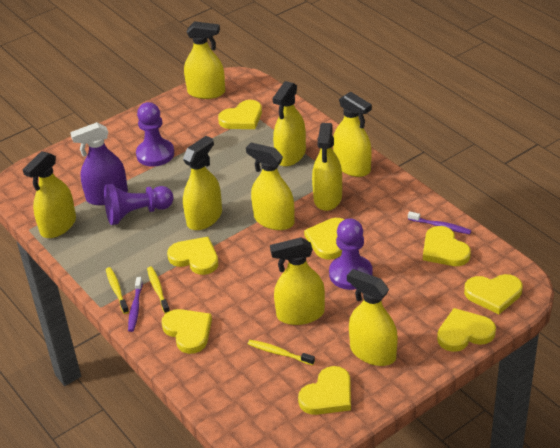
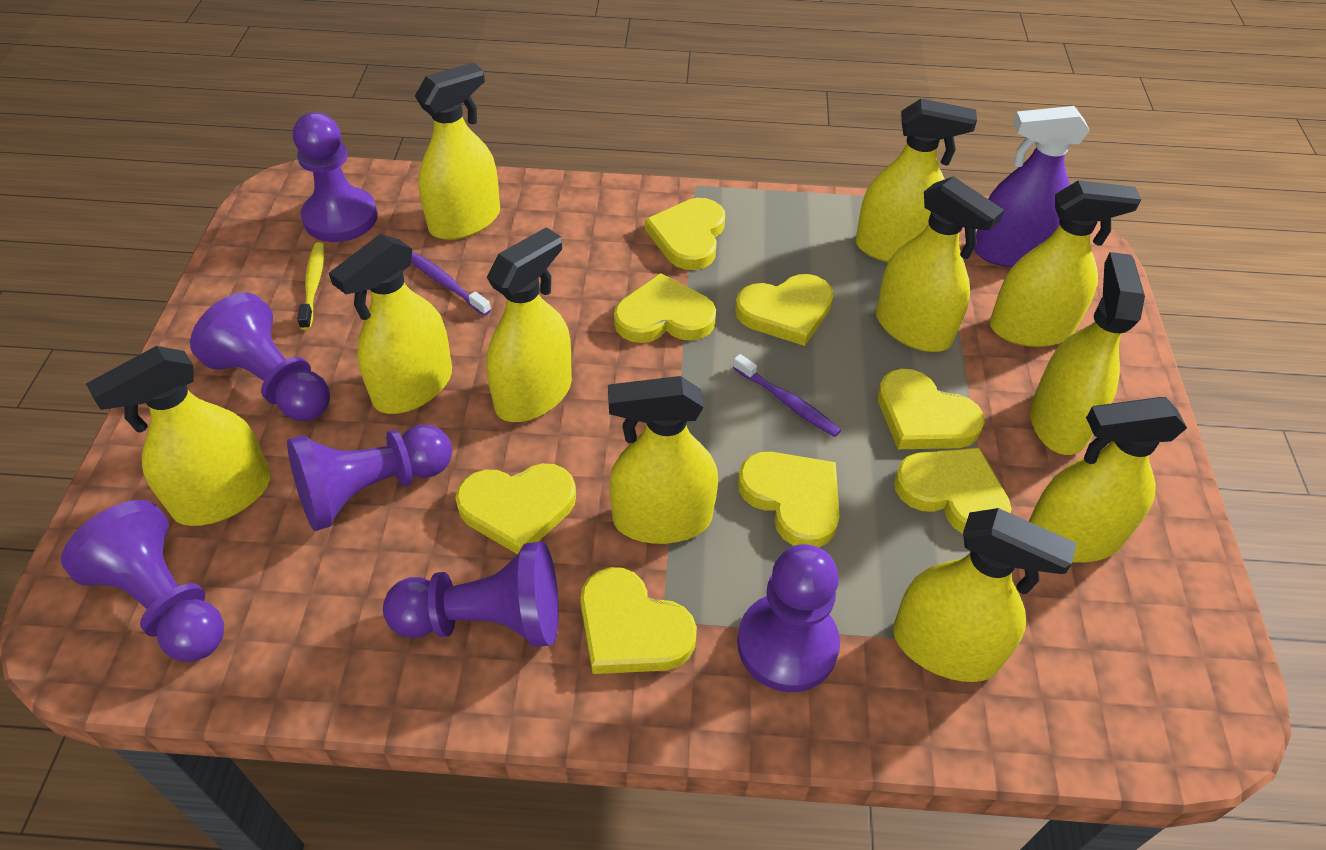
purple pawn: [104,184,173,225] [136,102,174,167] [329,218,373,290] = 3 -> [61,500,224,662] [190,293,330,421] [287,425,452,531] [293,112,378,242] [383,541,559,647] [737,544,840,692] = 6
yellow spray bottle: [23,151,76,238] [183,136,222,230] [184,21,225,99] [246,143,295,230] [270,237,325,325] [272,81,306,166] [312,123,342,211] [333,92,372,177] [347,269,398,366] = 9 -> [86,346,271,526] [329,234,452,414] [415,62,500,240] [486,227,572,422] [608,376,718,544] [855,99,977,262] [876,176,1004,352] [893,508,1077,682] [990,180,1142,347] [1029,397,1187,562] [1030,252,1145,455] = 11
yellow toothbrush: [106,267,129,314] [147,266,170,314] [248,340,315,365] = 3 -> [297,242,324,330] = 1

